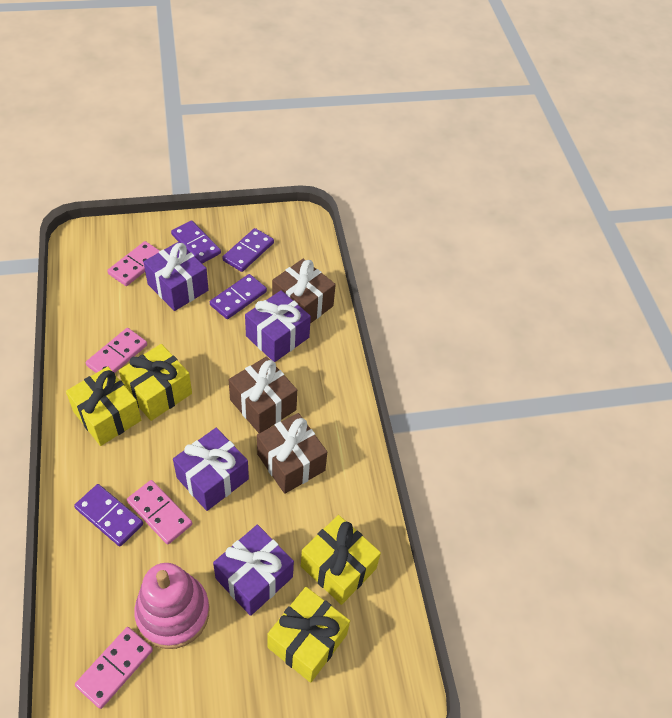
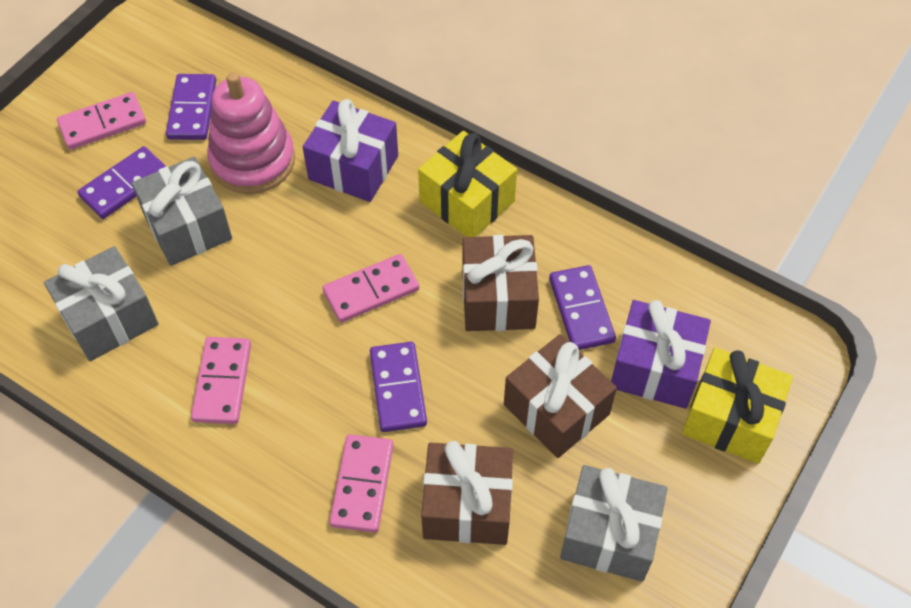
grey gift: none = 0 -> [44,246,159,361] [132,157,232,266] [560,465,668,582] = 3
purple gift: [144,242,209,311] [173,428,249,511] [213,525,294,616] [245,290,311,362] = 4 -> [303,99,398,202] [611,300,711,409] = 2
yellow gift: [66,367,141,446] [119,344,192,421] [267,587,350,683] [301,515,381,605] = 4 -> [418,131,517,237] [682,347,793,464] = 2

